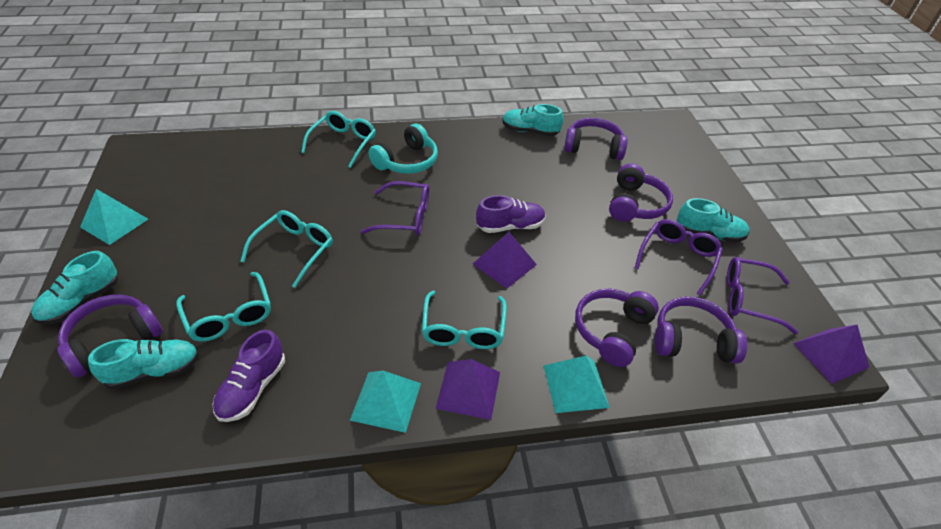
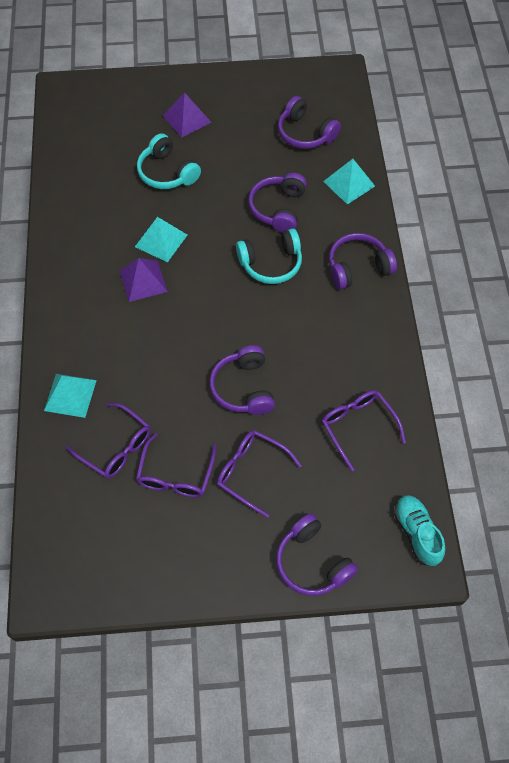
purple glasses: [360,181,429,235] [635,219,723,296] [727,257,798,334] = 3 -> [66,403,151,478] [136,433,216,498] [217,430,302,518] [322,390,406,471] = 4
purple pyramid: [435,359,500,420] [473,232,537,289] [793,325,869,384] = 3 -> [120,258,168,302] [163,92,211,137] = 2
purple shoe: [212,329,285,422] [476,195,546,233] = 2 -> none = 0
turquoise glasses: [176,272,271,342] [240,210,333,288] [301,111,376,168] [422,291,507,349] = 4 -> none = 0
turquoise headphones: [368,124,438,174] = 1 -> [137,133,201,189] [236,229,302,284] = 2
turquoise shoe: [31,251,118,324] [88,339,199,389] [502,104,563,136] [677,198,749,243] = 4 -> [394,495,445,566] = 1

